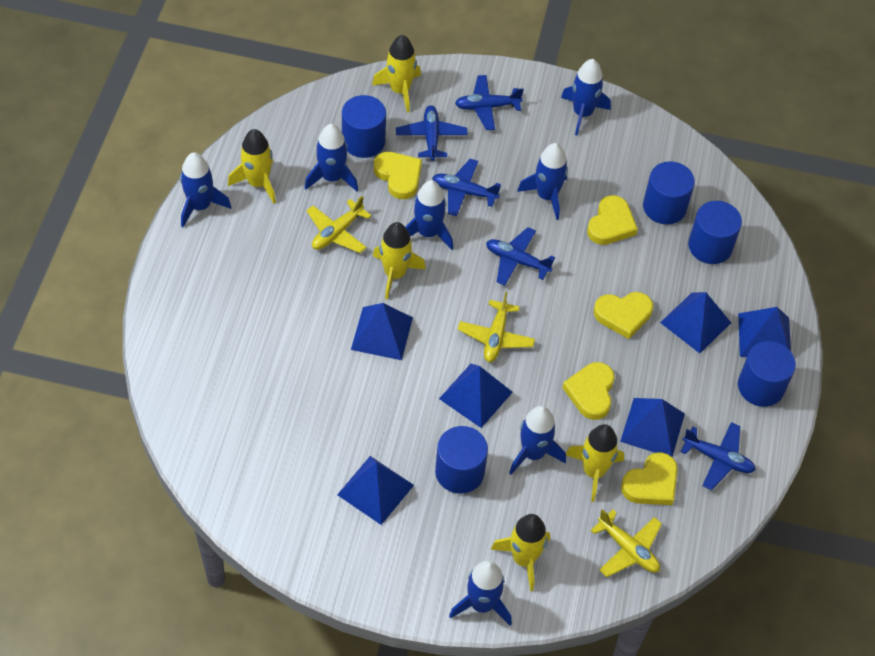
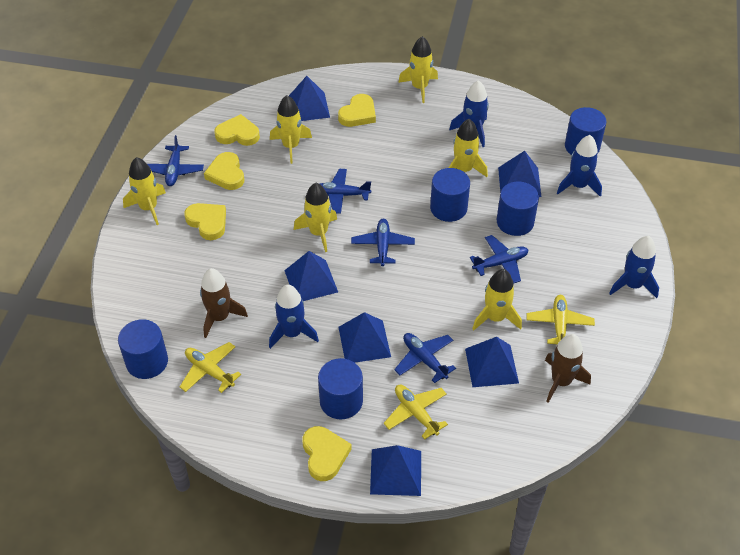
blue rocket: [180,152,231,227] [305,124,358,191] [405,180,453,250] [449,561,512,626] [509,406,566,474] [517,143,568,220] [561,59,611,135] = 7 -> [269,285,319,349] [449,80,489,147] [557,135,602,197] [609,236,659,298] = 4
brown rocket: none = 0 -> [200,268,248,338] [545,334,591,403] = 2
yellow rocket: [228,129,276,204] [372,35,421,112] [373,222,426,300] [491,514,550,591] [566,424,624,502] = 5 -> [123,157,166,225] [270,95,312,164] [294,183,337,252] [398,36,438,103] [449,119,488,177] [472,269,522,330] = 6

